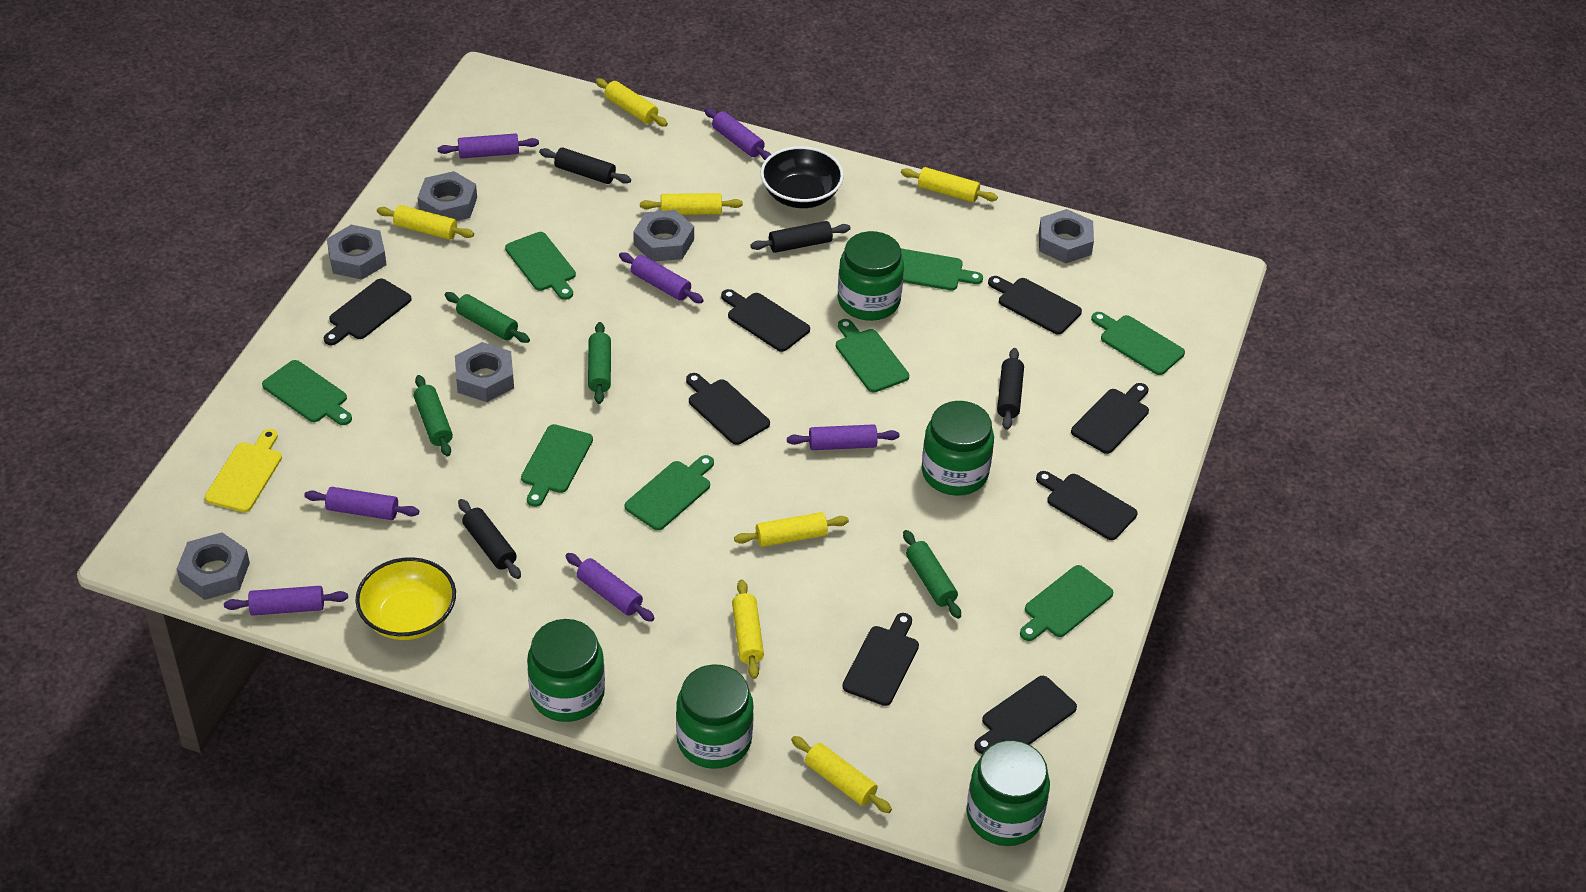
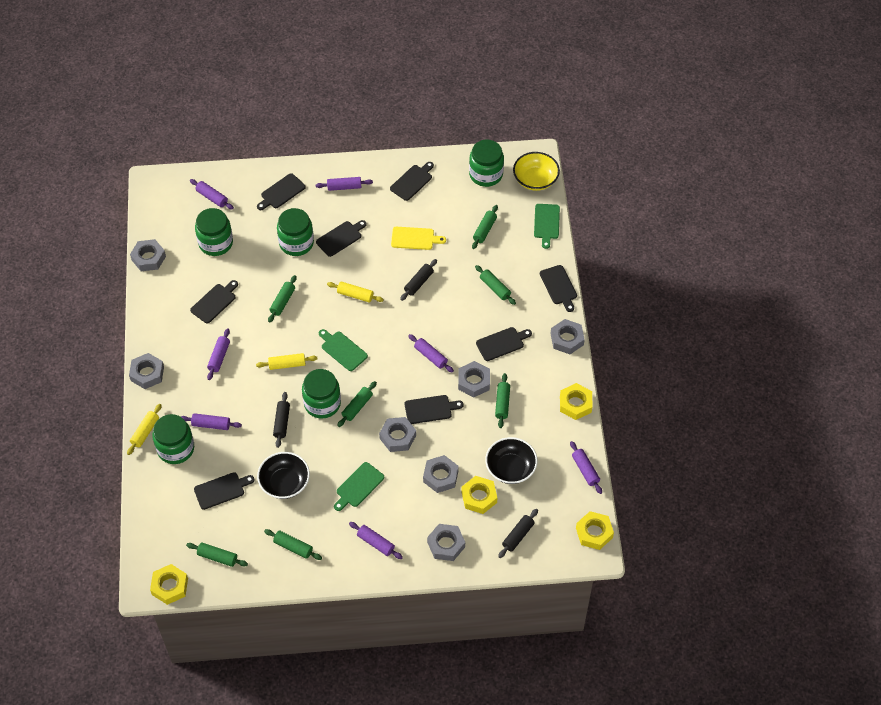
black bowl: [761,146,844,208] = 1 -> [257,452,310,499] [485,437,538,484] = 2
black rolling pin: [458,499,521,579] [539,148,631,184] [750,221,851,253] [997,348,1024,430] = 4 -> [273,392,290,448] [400,259,437,301] [498,509,538,558] = 3
green cutting board: [262,360,352,425] [505,232,576,300] [521,424,593,507] [625,455,714,530] [836,319,909,392] [901,248,983,290] [1020,565,1113,641] [1091,312,1185,375] = 8 -> [319,329,368,371] [334,462,384,511] [534,204,560,249] = 3
green rolling pin: [414,375,453,457] [445,292,530,343] [588,322,611,404] [903,530,961,619] = 4 -> [186,542,248,567] [264,529,322,560] [268,275,297,323] [337,381,377,427] [472,205,498,249] [475,265,516,305] [495,373,510,428] = 7
grey nut: [177,532,250,600] [327,225,387,280] [417,171,477,221] [455,342,514,402] [633,210,694,262] [1039,209,1094,263] = 6 -> [129,353,164,389] [130,239,166,271] [379,417,416,452] [423,455,459,493] [427,524,465,561] [458,361,490,397] [551,319,585,354] = 7
yellow nut: none = 0 -> [150,564,188,605] [461,476,497,514] [560,383,593,420] [576,511,614,550] = 4
yellow rolling pin: [377,205,474,240] [595,78,668,127] [640,193,743,215] [732,579,764,679] [734,512,849,547] [791,736,892,813] [901,167,998,202] = 7 -> [127,404,162,455] [256,353,318,370] [327,281,384,302] = 3

